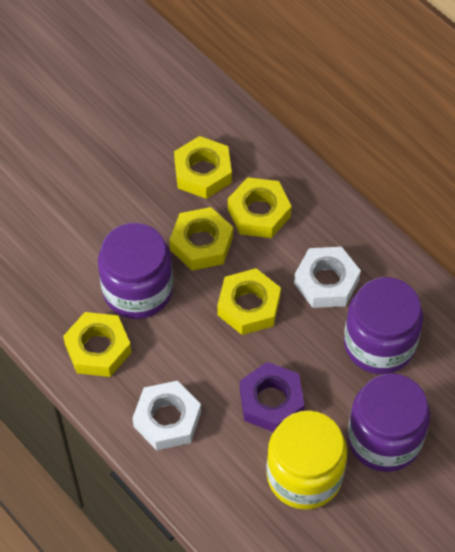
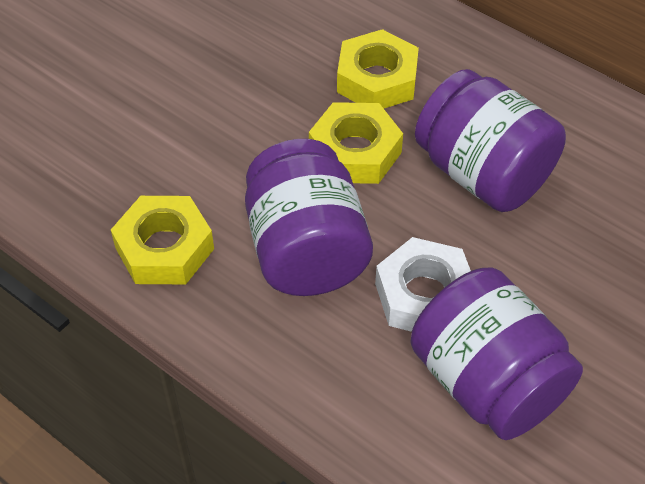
purple nut: [240,362,304,432] = 1 -> none = 0
white nut: [132,381,201,450] [294,247,361,308] = 2 -> [375,237,471,332] = 1
yellow jar: [266,411,347,510] = 1 -> none = 0
yellow nut: [63,312,132,377] [170,207,233,270] [174,136,232,199] [217,268,281,335] [228,177,292,238] = 5 -> [111,196,214,284] [309,102,403,184] [337,29,419,108] = 3

